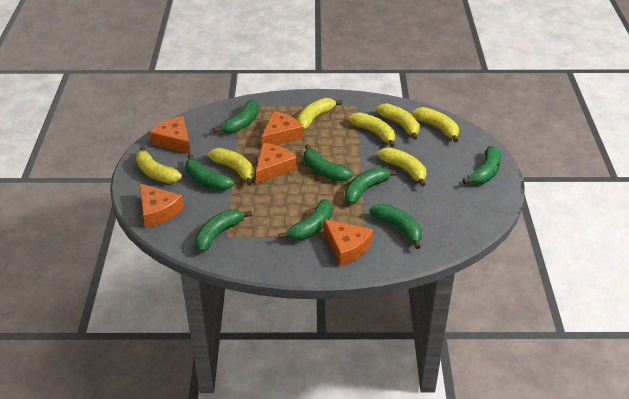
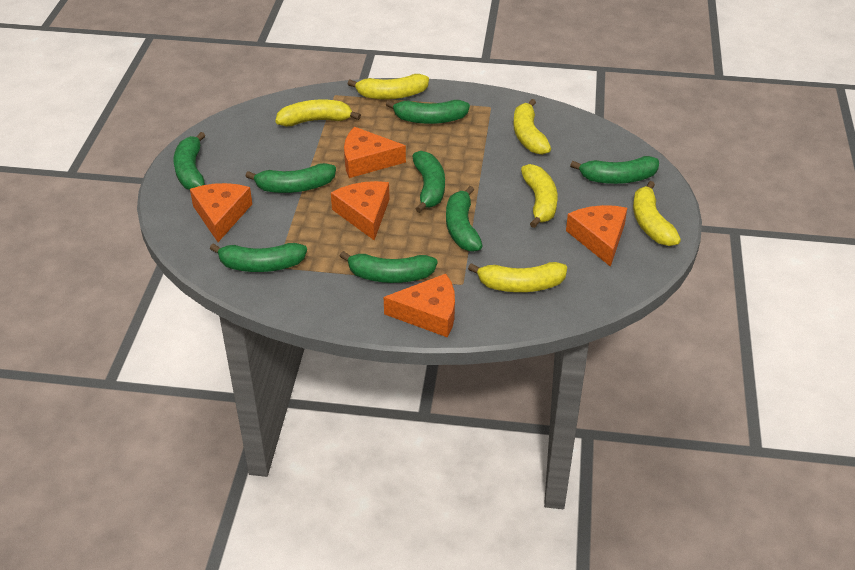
yellow banana: [136,146,182,183] [208,148,254,186] [297,98,342,130] [349,112,395,147] [376,103,420,140] [377,147,426,187] [412,107,459,143] = 7 -> [275,100,361,126] [347,74,429,99] [468,262,567,292] [513,99,551,155] [521,164,558,228] [633,181,681,246] = 6

